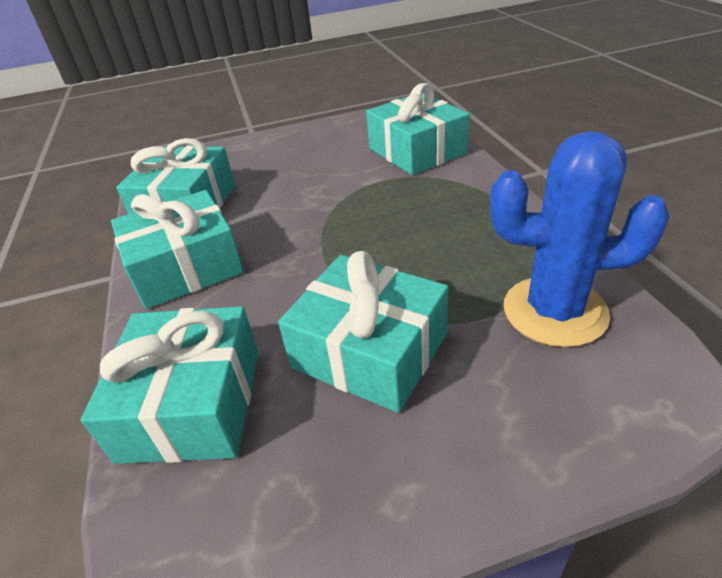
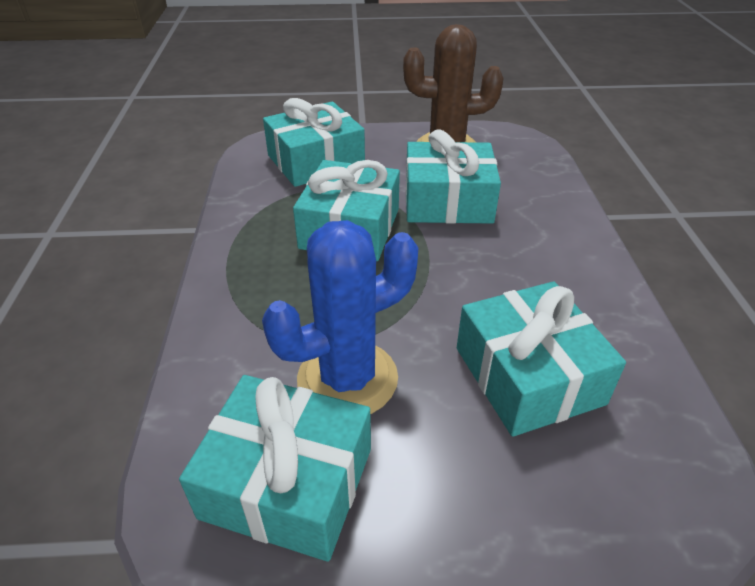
brown cactus: none = 0 -> [403,24,504,142] = 1

